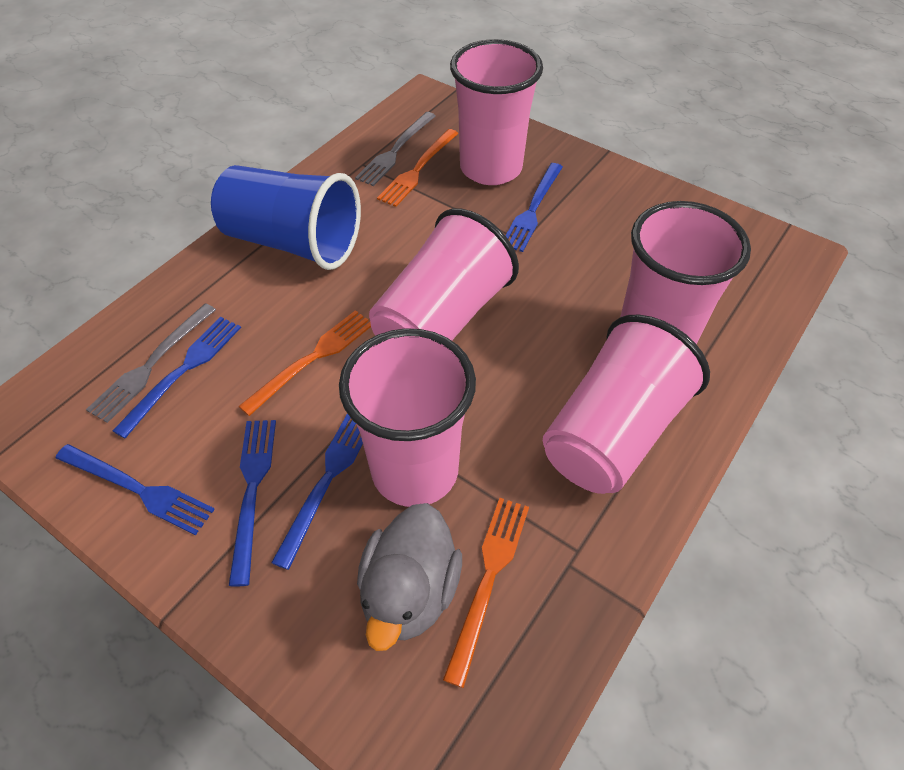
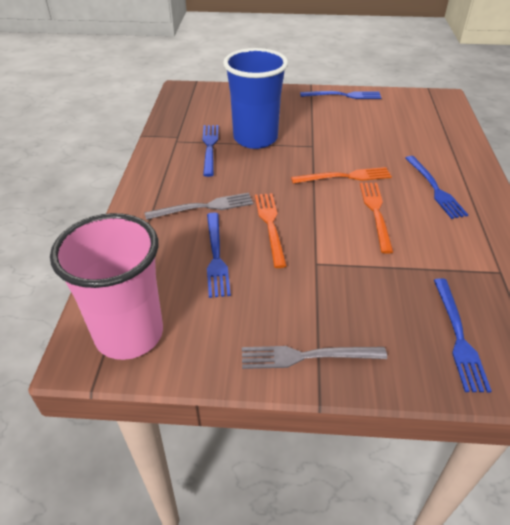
grey duck: [357,503,462,651] = 1 -> none = 0
pink cup: [339,328,476,507] [369,208,519,341] [450,39,543,185] [543,315,710,494] [620,201,751,344] = 5 -> [50,213,163,360] = 1

